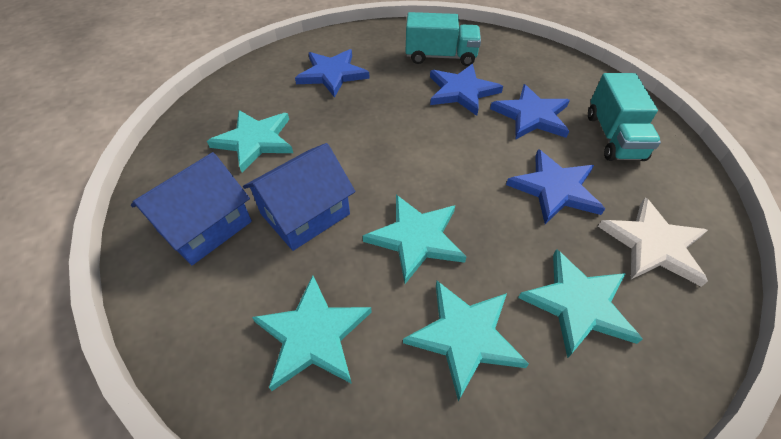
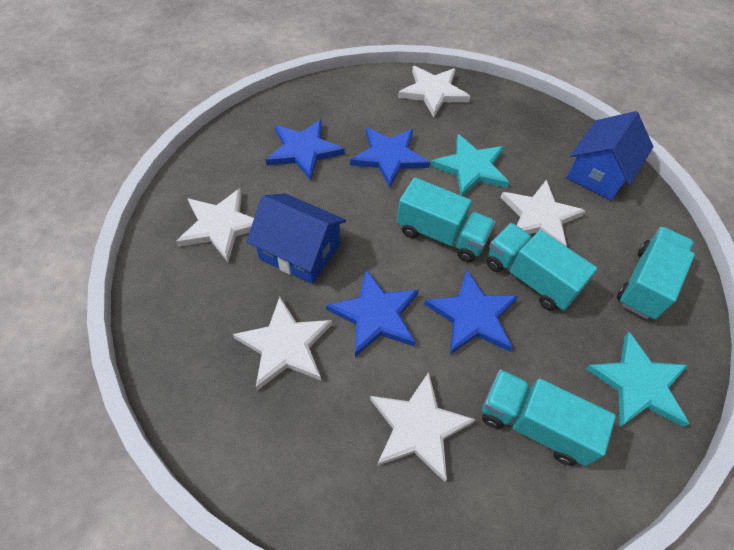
turquoise star: [207,110,293,172] [252,276,372,391] [363,195,466,284] [403,281,529,401] [518,249,643,358] = 5 -> [430,134,509,196] [586,332,689,427] = 2
turquoise truck: [406,12,481,66] [588,73,661,161] = 2 -> [397,177,496,262] [482,369,616,466] [487,223,598,311] [617,227,695,319] = 4
white star: [598,197,708,287] = 1 -> [176,188,254,262] [233,297,332,391] [370,372,476,482] [398,66,471,117] [500,180,586,246] = 5

